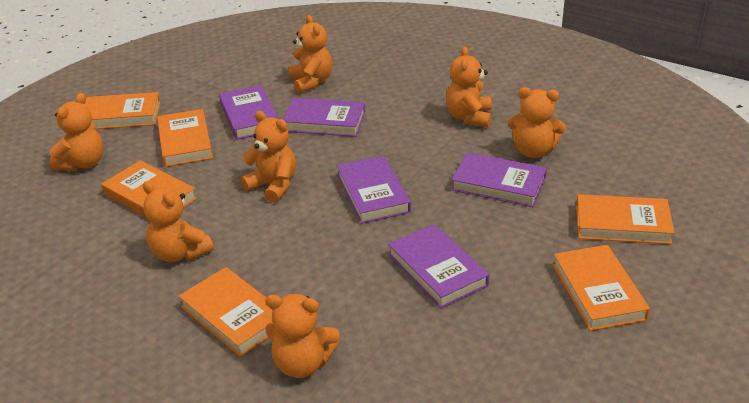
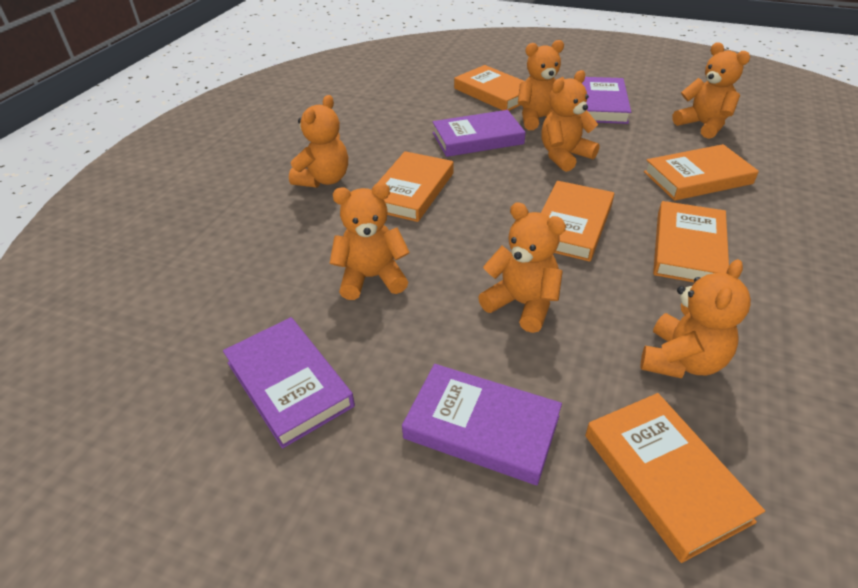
purple book: [219,85,279,140] [283,98,365,137] [337,155,411,224] [388,224,489,309] [451,152,547,207] = 5 -> [223,317,355,449] [402,364,562,485] [432,110,526,157] [582,77,631,124] = 4

